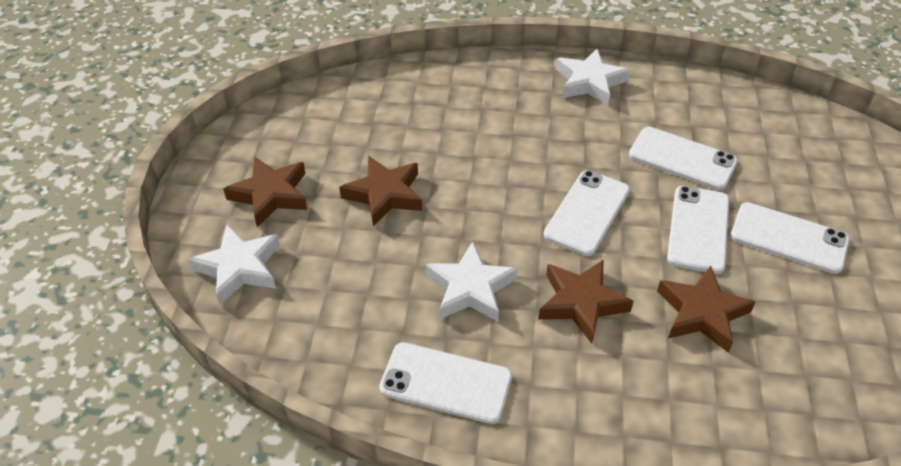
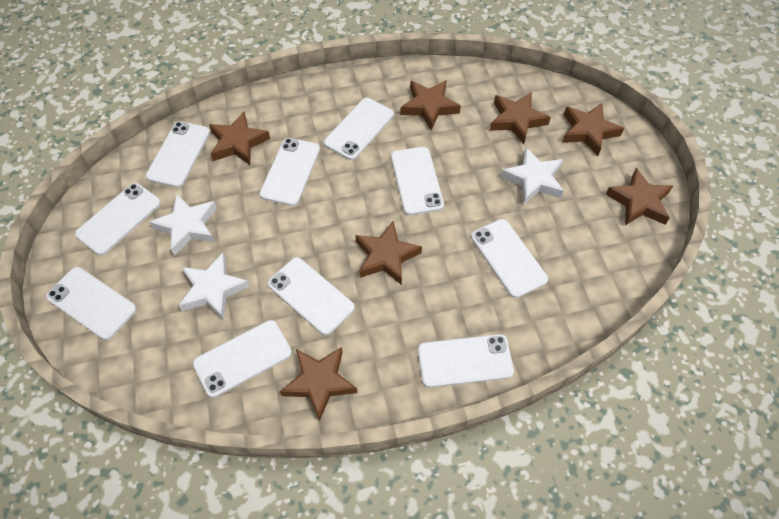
brown star: [223,157,307,227] [339,156,422,227] [538,260,634,344] [657,266,756,353] = 4 -> [209,112,270,165] [280,347,357,421] [355,221,422,285] [400,80,461,131] [490,92,551,144] [562,103,624,156] [605,168,673,225] = 7
white phone: [379,342,512,424] [543,170,630,256] [629,127,738,190] [667,186,729,274] [731,202,850,274] = 5 -> [46,267,137,340] [75,183,161,255] [146,121,210,187] [193,320,292,398] [260,138,320,206] [268,257,355,335] [324,98,394,160] [391,147,444,215] [418,334,514,388] [471,219,548,298] = 10

